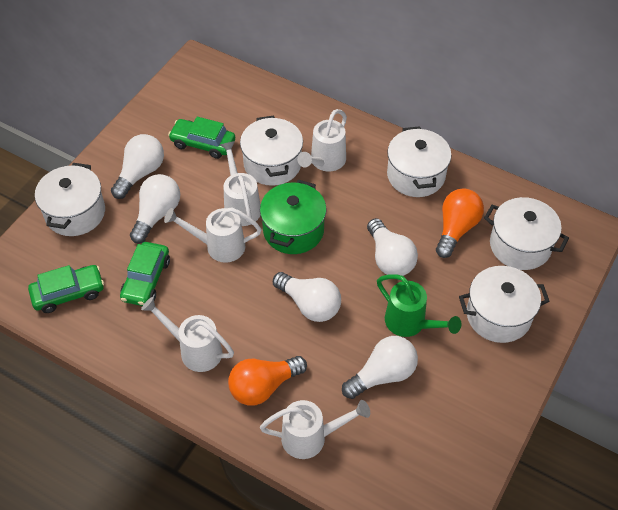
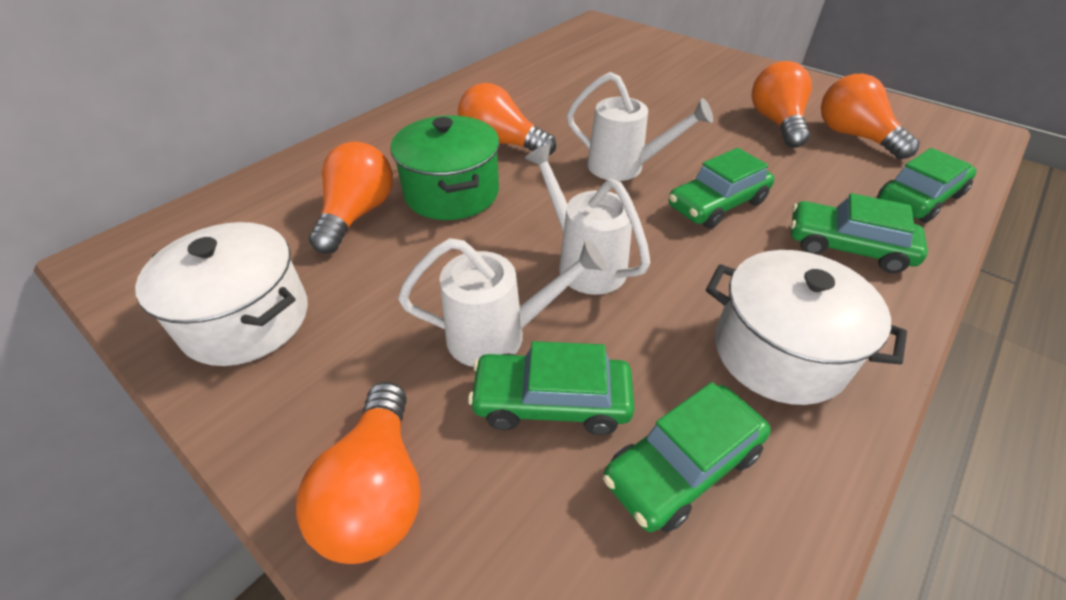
green car: [28,265,104,313] [120,242,170,306] [168,117,235,159] = 3 -> [468,341,634,435] [603,382,771,532] [669,148,774,229] [791,193,928,273] [877,148,977,223] = 5
green watering can: [377,274,461,337] = 1 -> none = 0
orange light bulb: [228,356,307,405] [436,188,484,258] = 2 -> [296,382,420,564] [309,141,393,254] [458,83,556,155] [752,61,812,148] [821,74,920,159] = 5
white light bulb: [111,134,164,199] [130,174,180,244] [273,272,341,322] [342,336,418,399] [367,218,418,276] = 5 -> none = 0
white pot: [35,163,105,236] [240,115,303,186] [387,126,451,197] [459,266,550,343] [484,197,569,270] = 5 -> [135,222,308,366] [706,250,907,405] = 2
white watering can: [141,297,234,372] [164,208,261,263] [220,141,260,226] [260,400,370,459] [297,109,347,171] = 5 -> [398,238,606,367] [525,144,650,295] [567,72,713,181] = 3

